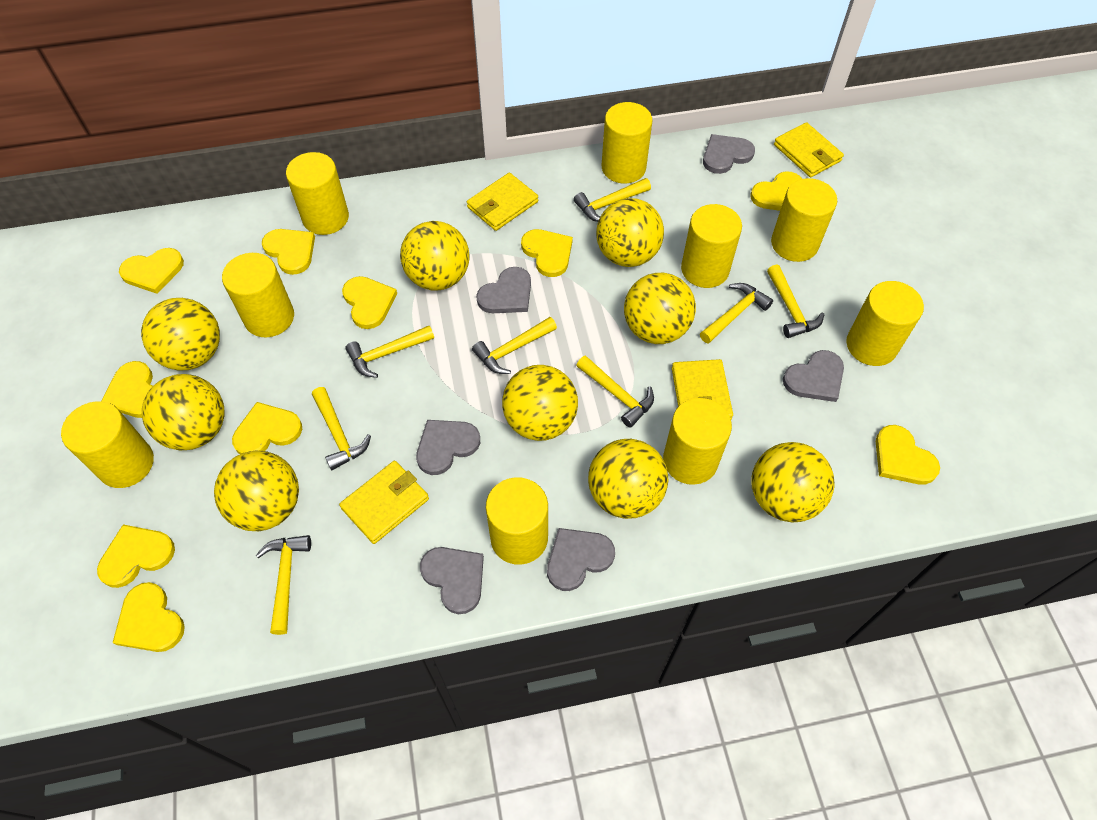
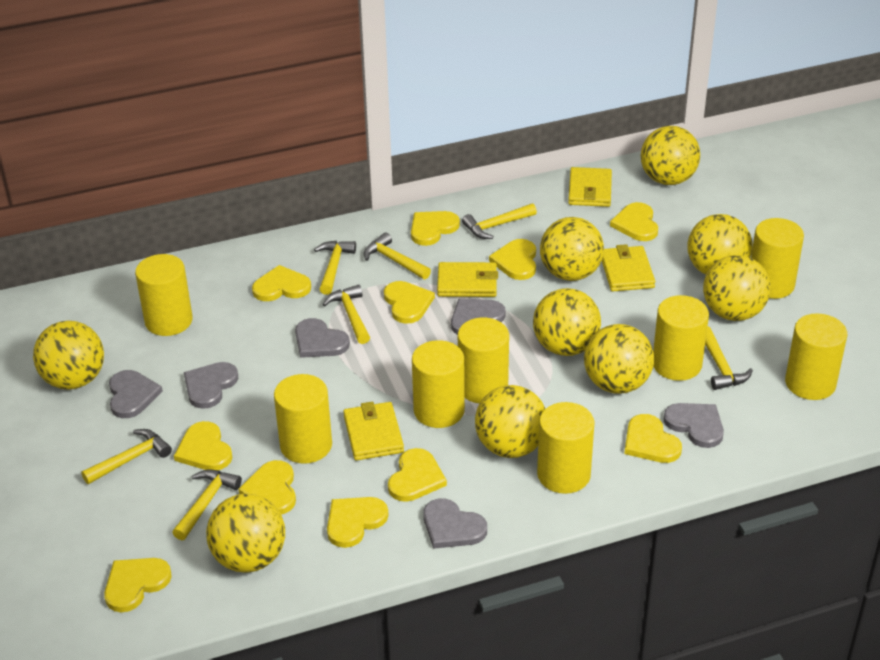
yellow cylinder: [61,401,154,488] [222,253,294,337] [286,152,349,235] [486,477,548,565] [602,102,652,183] [663,398,732,485] [681,204,742,288] [771,178,837,262] [846,281,924,366] = 9 -> [135,254,193,336] [274,374,332,464] [412,340,465,428] [458,317,509,404] [537,402,595,494] [653,295,709,381] [751,218,804,299] [785,314,847,400] = 8
yellow hammer: [256,535,311,635] [312,387,371,470] [345,326,434,378] [472,317,557,374] [574,178,651,222] [576,356,654,428] [700,283,773,344] [767,265,824,338] = 8 -> [81,429,172,484] [172,469,242,540] [314,241,356,295] [322,285,370,344] [364,233,431,279] [462,203,537,239] [705,327,753,390] = 7
yellow heart: [97,524,175,588] [101,361,153,418] [113,582,185,652] [119,248,184,294] [232,402,302,454] [262,229,315,275] [342,276,397,329] [521,229,573,277] [750,171,802,211] [875,425,940,485] = 10 -> [104,558,172,612] [174,421,233,470] [239,460,296,515] [252,265,311,301] [327,497,388,548] [384,281,435,324] [388,448,447,502] [411,211,460,246] [489,239,536,280] [610,202,658,241] [624,414,682,463] = 11

